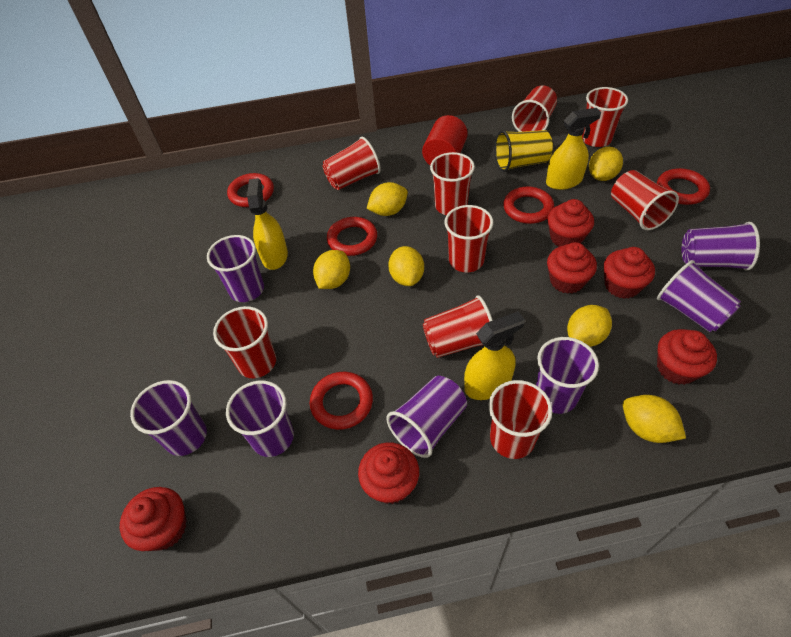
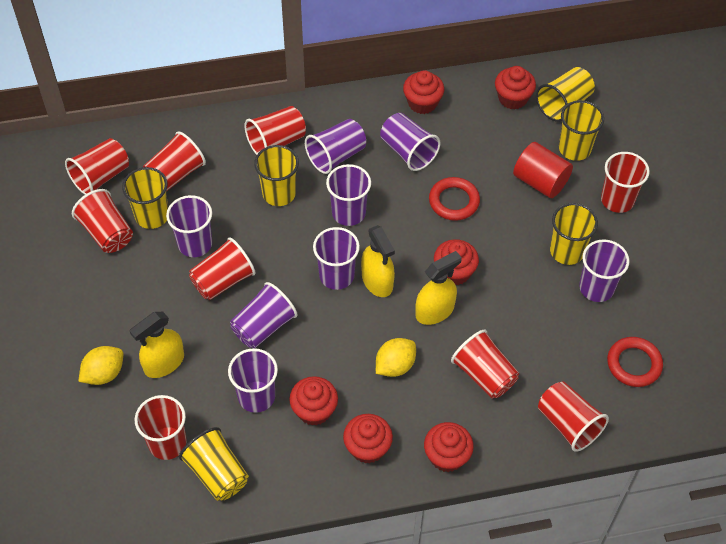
purple cup: [130,380,207,456] [207,235,264,302] [226,380,294,457] [387,376,467,458] [536,337,599,414] [657,260,741,332] [682,222,760,271] = 7 -> [166,195,212,257] [228,348,278,413] [230,282,298,348] [305,119,366,174] [313,227,360,290] [326,164,371,226] [380,113,440,171] [579,239,629,302] = 8
red ring: [227,173,274,207] [310,372,373,430] [327,217,377,256] [503,186,554,224] [657,168,710,205] = 5 -> [429,177,480,221] [607,337,663,387] = 2
yellow cup: [495,130,553,172] = 1 -> [122,167,168,229] [179,427,249,501] [254,145,299,206] [536,67,595,122] [550,203,598,265] [559,100,604,161] = 6
yellow lemon: [313,250,350,289] [367,182,408,216] [388,246,424,286] [567,305,612,347] [589,147,623,181] [623,395,686,443] = 6 -> [78,346,123,385] [376,338,416,377] = 2

